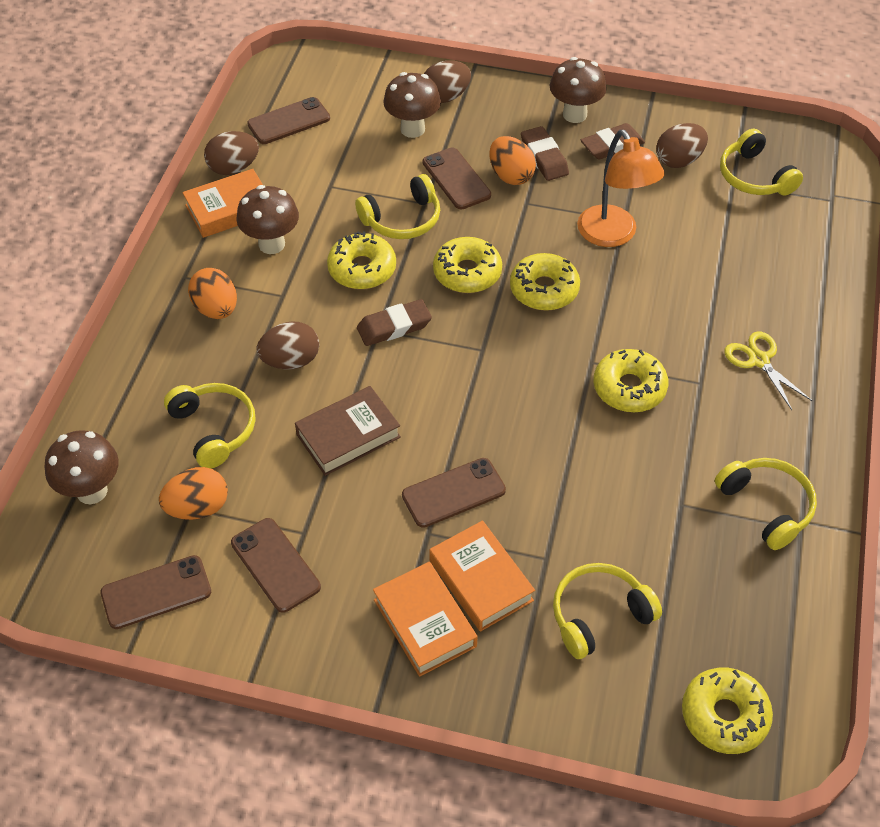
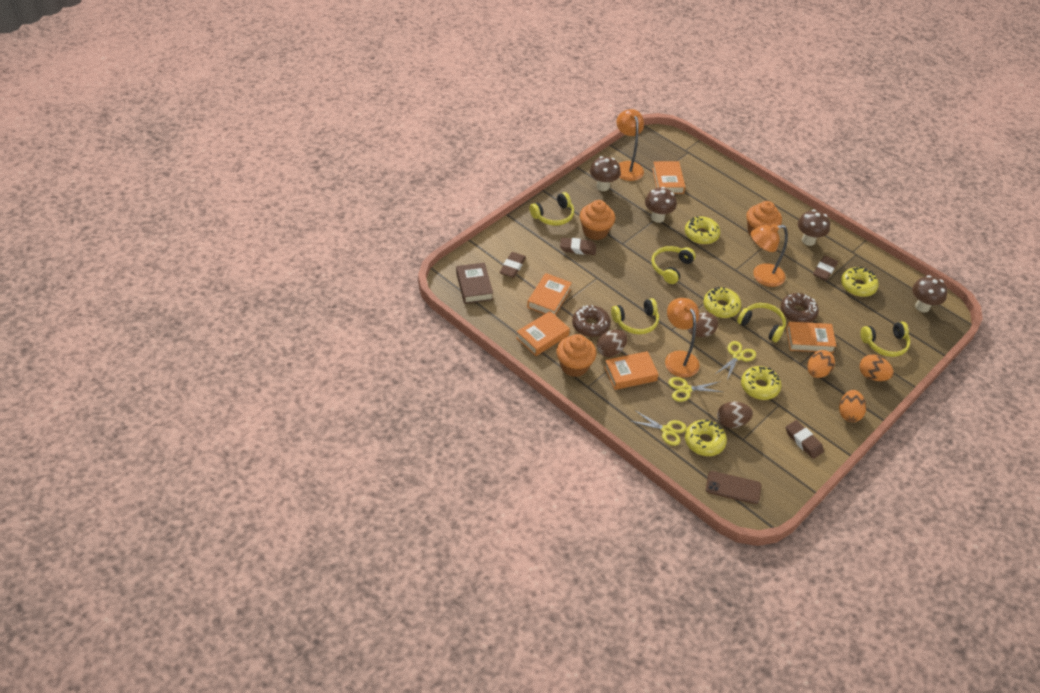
brown donut: none = 0 -> [572,305,611,337] [780,293,819,323] = 2
brown egg: [204,131,259,175] [257,321,319,369] [424,60,471,103] [656,123,708,168] = 4 -> [597,330,627,357] [688,312,718,337] [717,401,753,428] = 3
brown eraser: [357,299,432,346] [521,126,569,181] [580,123,645,159] = 3 -> [500,252,526,278] [560,238,596,255] [786,420,824,459] [813,256,838,281] = 4
brown phone: [101,555,211,629] [231,518,321,613] [247,97,330,144] [402,458,506,528] [423,147,491,209] = 5 -> [706,471,761,504] = 1
orange book: [182,169,263,238] [373,562,478,677] [429,520,535,632] = 3 -> [517,311,570,356] [527,273,572,315] [604,351,659,390] [652,161,685,194] [786,322,837,353] = 5
orange cupcake: none = 0 -> [556,334,597,377] [580,200,615,240] [746,201,782,236] = 3
orange lamp: [577,130,665,247] = 1 -> [616,109,644,181] [665,298,700,378] [751,224,788,287] = 3
yellow scissors: [724,332,812,410] = 1 -> [630,410,687,446] [668,377,722,402] [715,341,756,380] = 3

